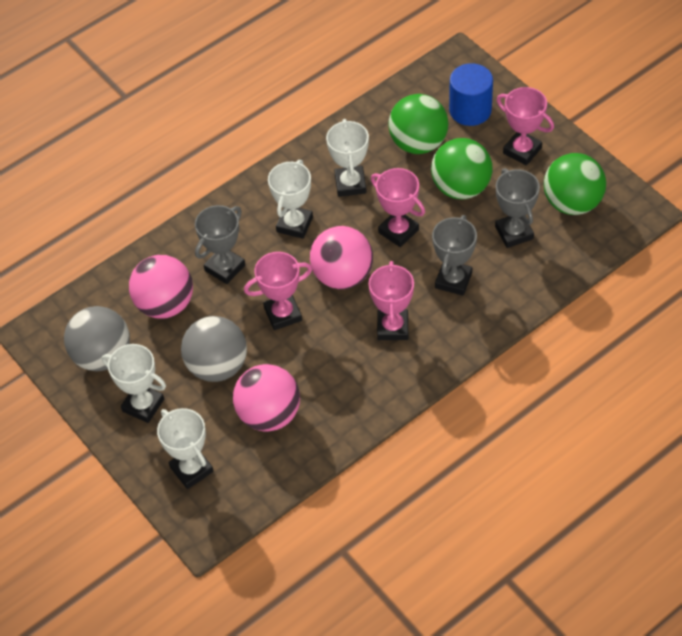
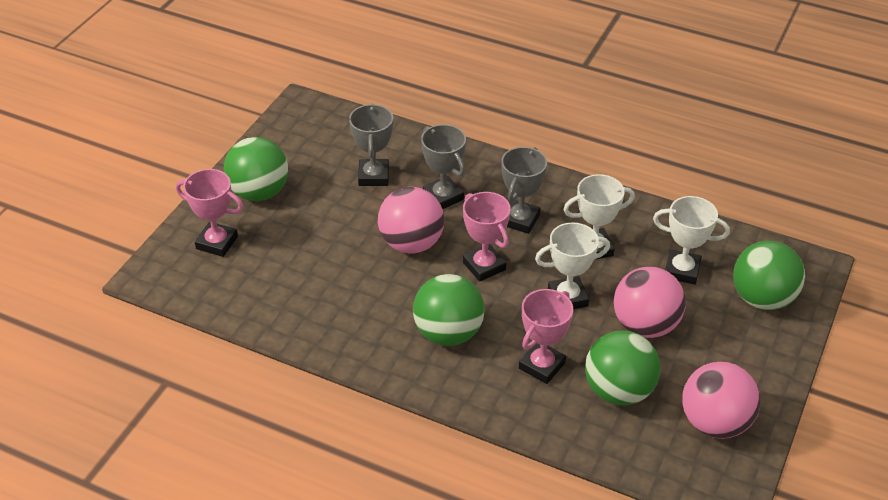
blue cylinder: [449,63,493,126] = 1 -> none = 0
green ball: [388,94,448,154] [431,138,492,199] [544,153,606,215] = 3 -> [224,137,288,201] [413,274,485,346] [585,331,660,406] [733,241,805,310] = 4
grey ball: [64,306,130,371] [181,316,247,382] = 2 -> none = 0
pink trophy: [244,252,312,330] [369,261,414,340] [371,168,425,247] [497,87,554,166] = 4 -> [176,169,243,257] [463,192,511,281] [519,289,573,384] = 3
white trophy: [102,344,166,423] [157,408,214,489] [268,160,313,239] [326,119,369,197] = 4 -> [535,222,610,309] [563,174,635,260] [653,196,730,284] = 3

